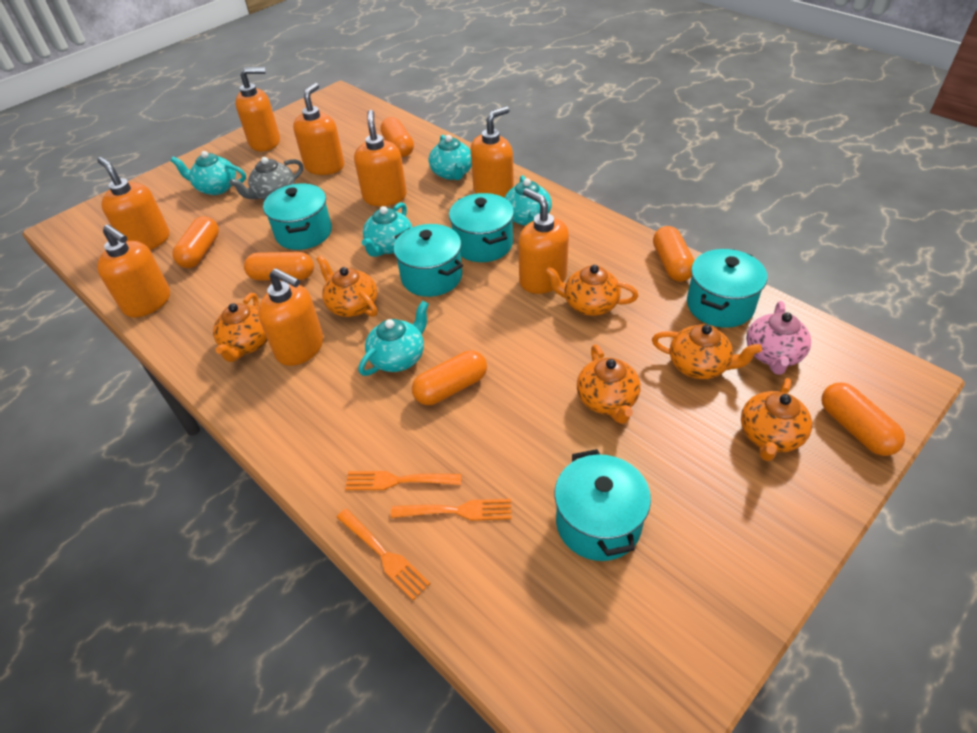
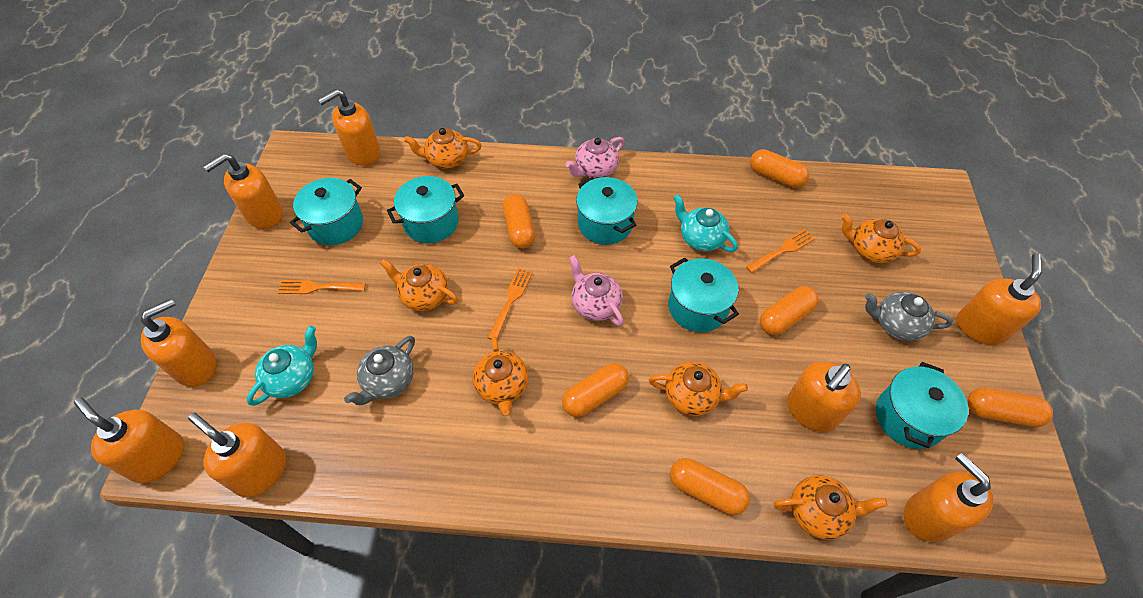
grey teapot: [230,157,303,200] = 1 -> [344,336,415,405] [865,292,953,341] = 2
pink teapot: [746,301,811,375] = 1 -> [566,137,624,179] [569,255,624,326] = 2
turquoise teapot: [170,151,246,195] [358,301,429,376] [361,202,412,257] [429,135,472,180] [505,175,552,226] = 5 -> [247,326,317,406] [673,194,738,252] = 2

